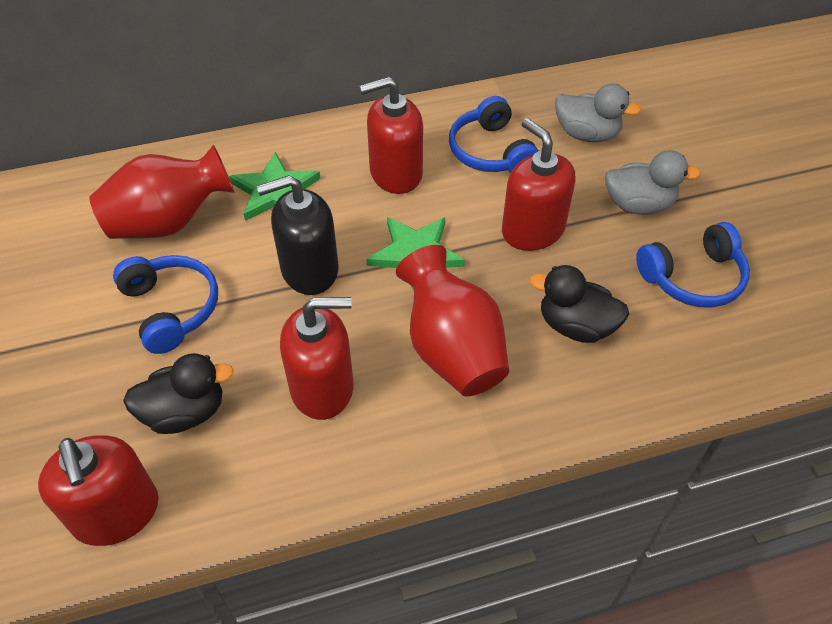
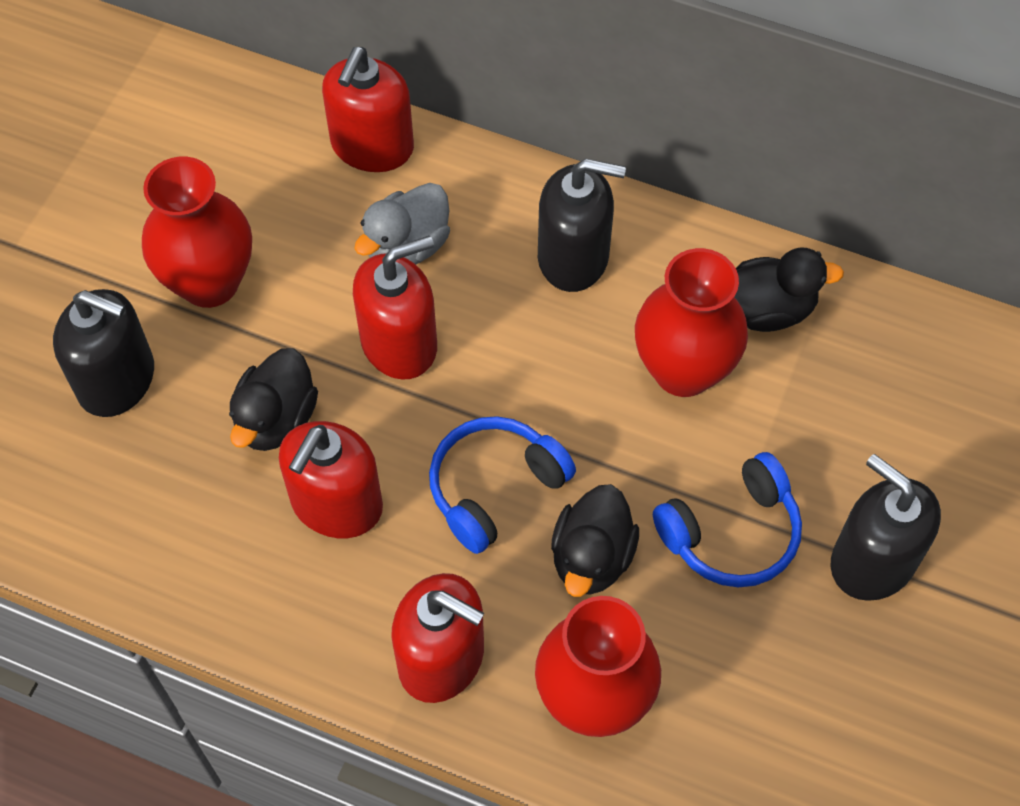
black duck: [123,353,234,434] [529,265,629,343] = 2 -> [229,348,318,451] [551,484,639,597] [734,247,844,332] = 3
black soap dispenser: [257,175,339,295] = 1 -> [53,289,154,417] [538,159,626,292] [831,454,941,601] = 3
blue headphones: [113,255,218,354] [449,96,539,173] [636,222,750,308] = 3 -> [429,416,576,554] [653,452,802,587] = 2
green star: [229,152,321,221] [366,217,465,291] = 2 -> none = 0
grey duck: [555,83,641,142] [605,150,701,215] = 2 -> [354,183,450,264] = 1
red vase: [89,144,235,239] [396,245,509,397] = 2 -> [142,157,252,308] [535,596,661,737] [635,248,748,397] = 3

